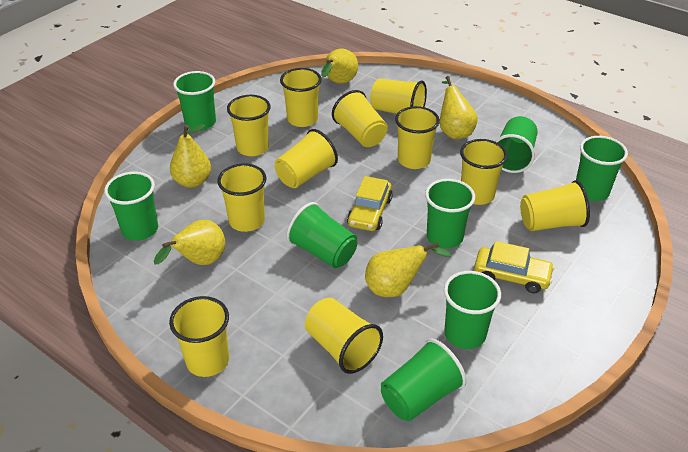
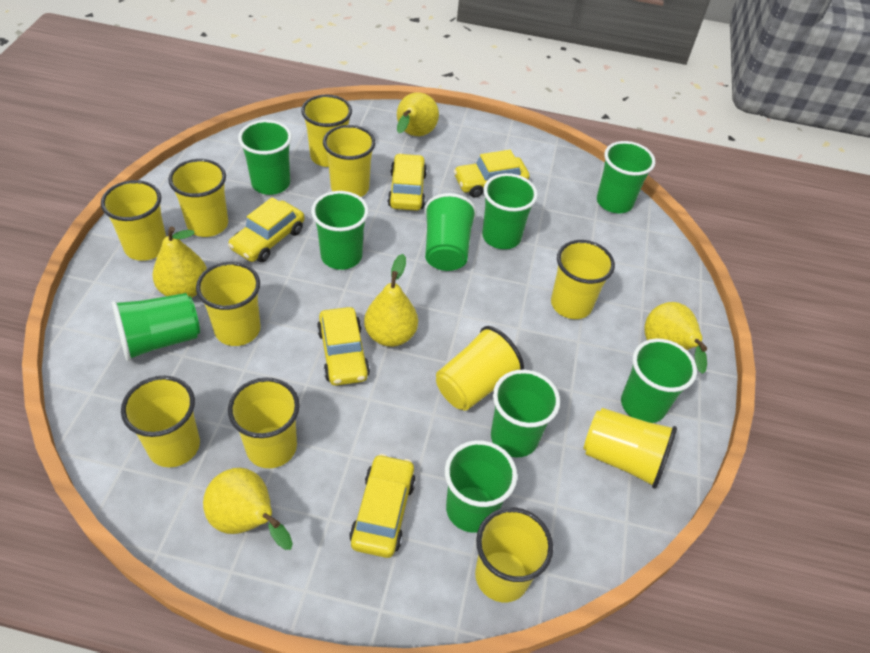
green cup: [104,172,158,240] [173,71,216,131] [286,202,357,268] [381,339,466,421] [425,179,475,248] [444,271,501,349] [495,116,538,173] [576,136,628,201] = 8 -> [112,293,200,361] [238,120,292,195] [311,191,369,270] [425,193,477,271] [445,440,517,533] [482,173,538,249] [491,370,560,457] [597,141,655,213] [621,338,697,423] = 9
yellow car: [347,176,393,231] [474,241,555,293] = 2 -> [228,197,305,262] [317,307,370,386] [349,454,416,558] [388,153,427,211] [454,150,530,197] = 5

